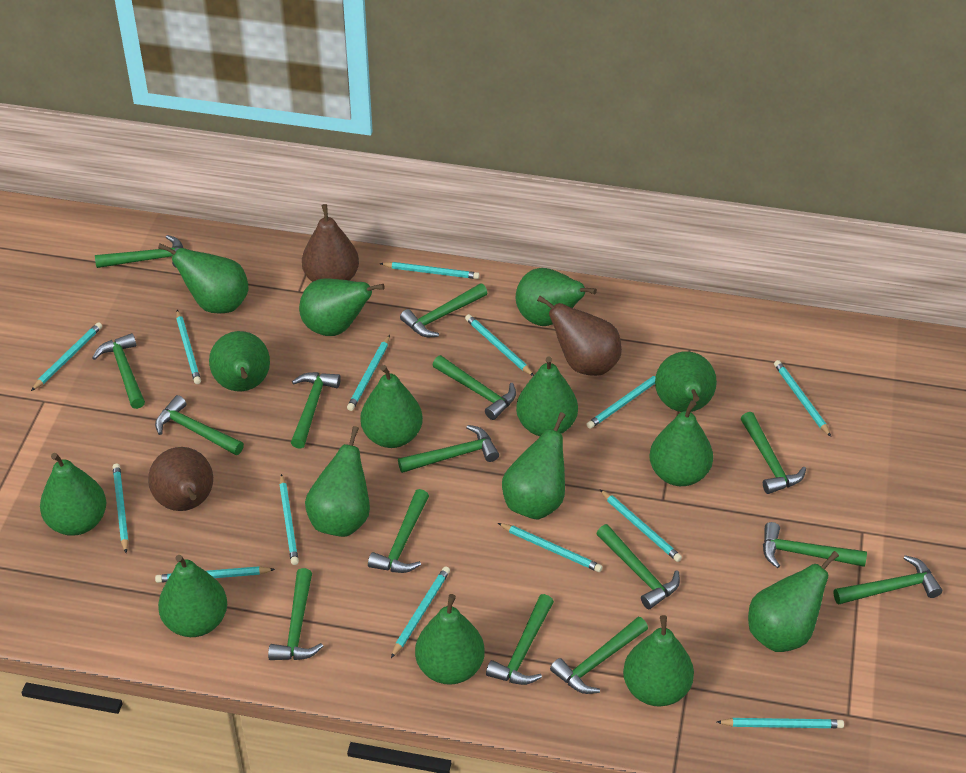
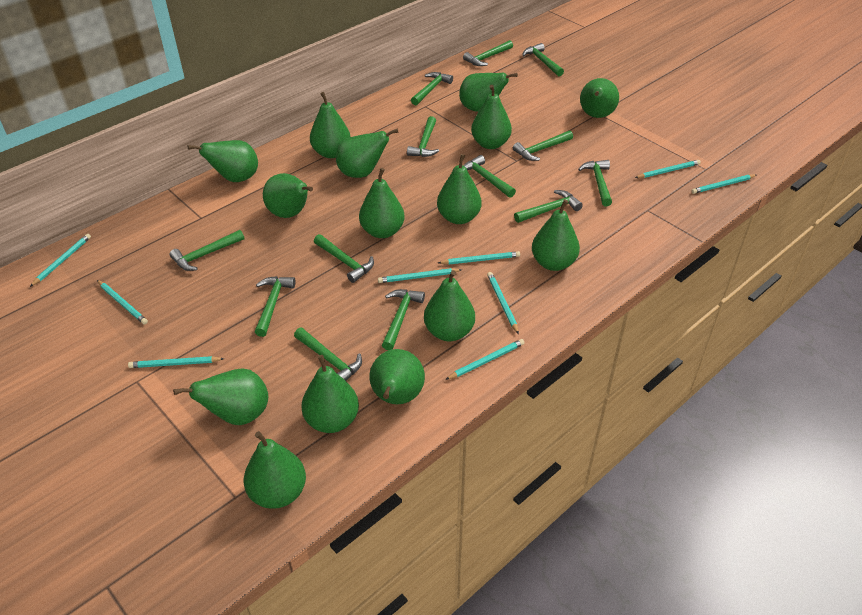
brown pear: [148,447,213,511] [302,204,359,282] [537,296,622,376] = 3 -> none = 0
green hammer: [92,333,145,409] [95,235,183,268] [155,395,244,455] [268,568,323,660] [291,372,341,449] [368,489,429,573] [398,425,499,473] [400,283,487,337] [433,355,516,420] [486,594,554,685] [550,617,648,694] [596,524,680,609] [741,412,806,494] [763,522,867,568] [834,555,942,605] = 15 -> [170,230,244,271] [255,276,296,337] [294,328,362,381] [314,234,374,283] [382,289,425,350] [407,116,439,157] [411,72,453,105] [463,40,513,66] [463,155,516,198] [513,131,573,161] [514,190,583,223] [522,43,564,76] [578,160,612,206] = 13
turquoise pencil: [31,322,102,391] [113,464,129,553] [155,566,275,583] [176,310,201,384] [279,474,299,565] [347,335,390,411] [379,262,480,279] [391,566,450,658] [465,314,534,376] [498,523,602,572] [586,375,656,429] [600,490,682,562] [717,718,844,728] [774,360,831,437] = 14 -> [30,234,91,287] [97,280,148,325] [128,356,224,368] [378,268,462,283] [438,251,520,265] [445,339,525,380] [487,272,519,334] [635,160,701,178] [692,174,757,194] = 9

